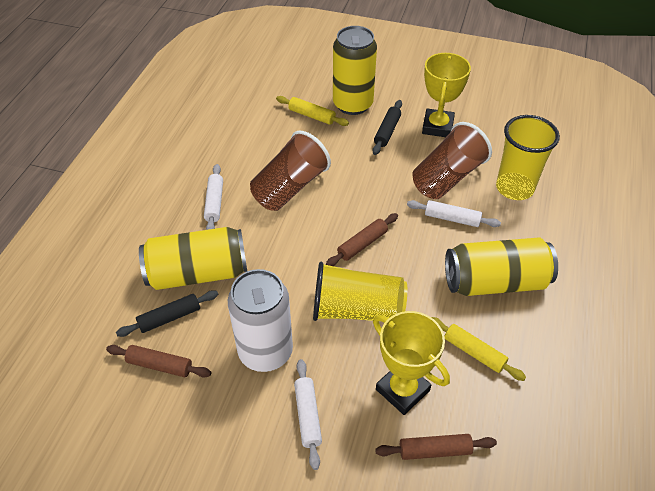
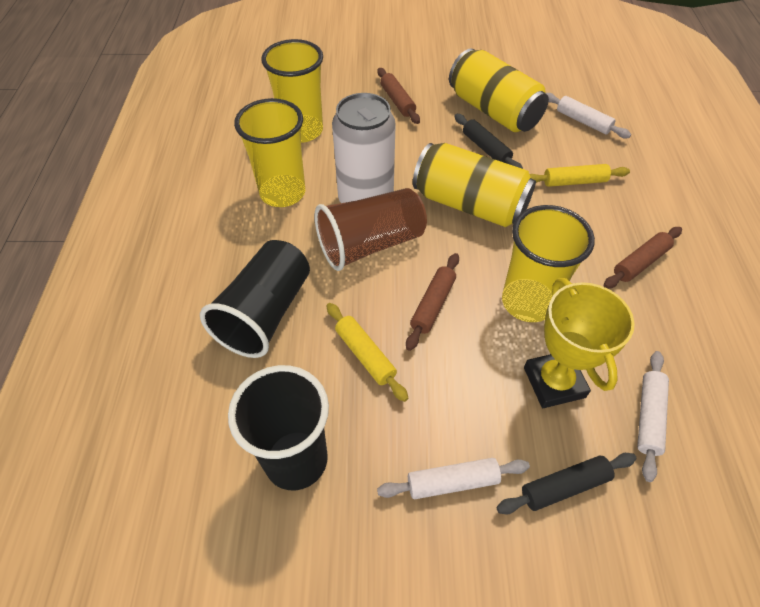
black cup: none = 0 -> [200,240,310,358] [228,365,329,490] = 2
brown cup: [250,131,331,211] [412,122,492,199] = 2 -> [314,188,427,271] = 1
yellow can: [139,227,247,290] [333,26,377,115] [445,237,558,296] = 3 -> [413,143,536,227] [449,48,549,132] = 2
yellow cup: [313,262,407,321] [496,115,560,200] = 2 -> [234,98,305,207] [261,39,323,143] [502,205,595,322] = 3
yellow trophy: [373,311,450,415] [422,53,471,137] = 2 -> [524,278,635,408] = 1

